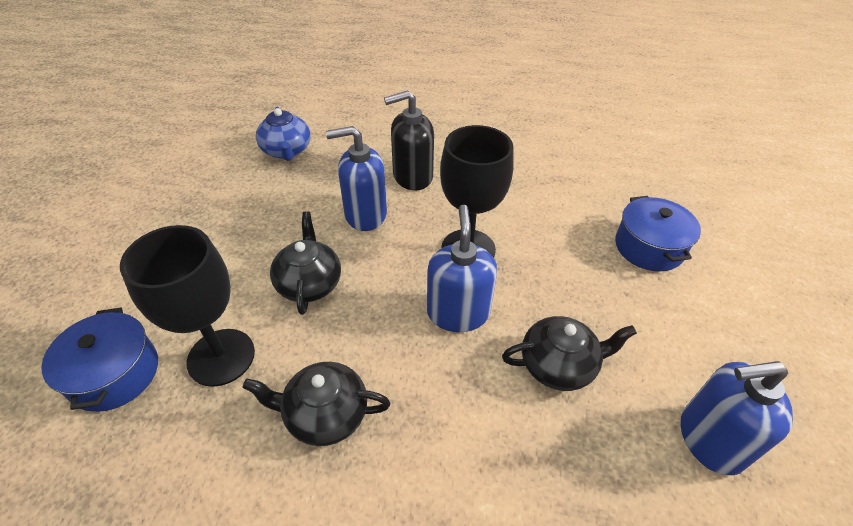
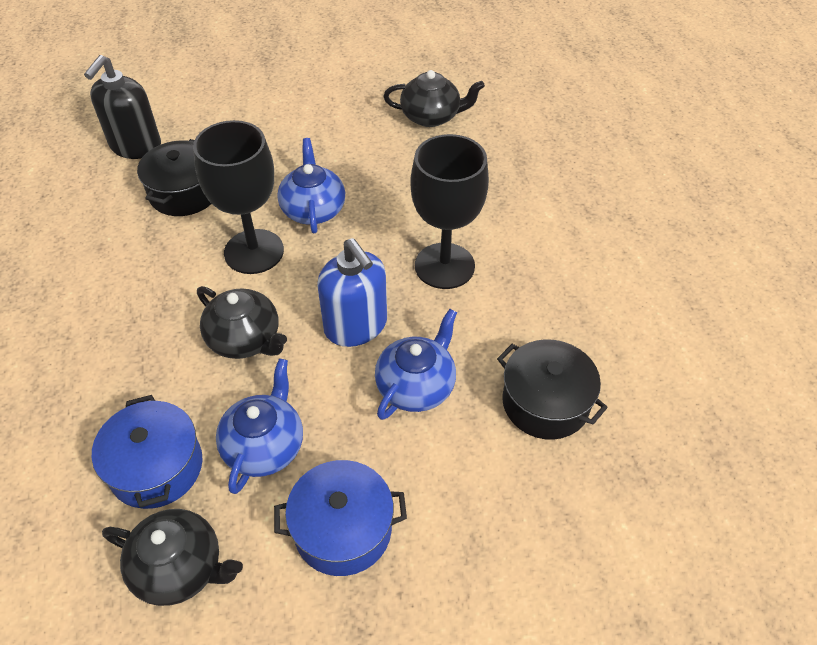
black pot: none = 0 -> [137,139,211,216] [497,339,608,440] = 2
blue soap dispenser: [326,126,387,231] [427,205,497,332] [681,361,793,475] = 3 -> [317,238,387,347] = 1
blue teapot: [256,106,310,161] = 1 -> [216,358,303,494] [277,138,345,233] [375,309,457,420] = 3

